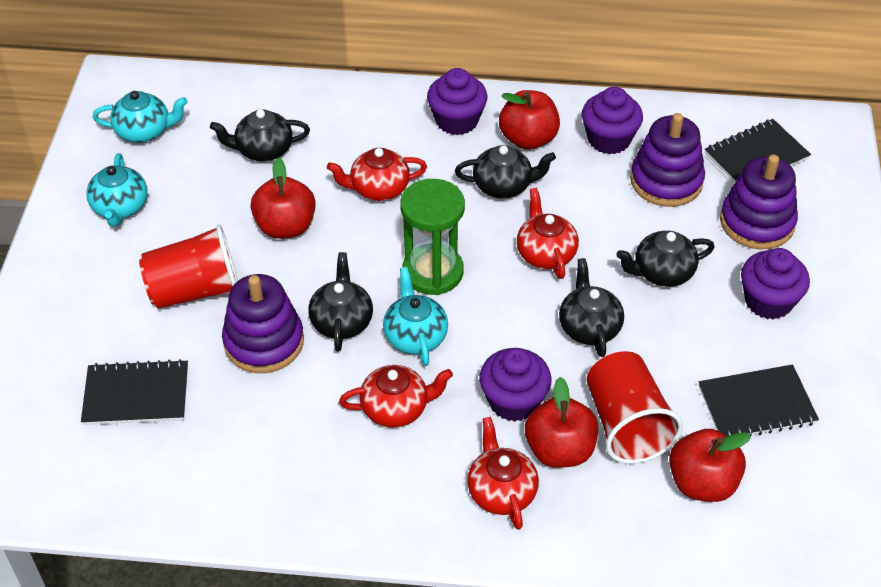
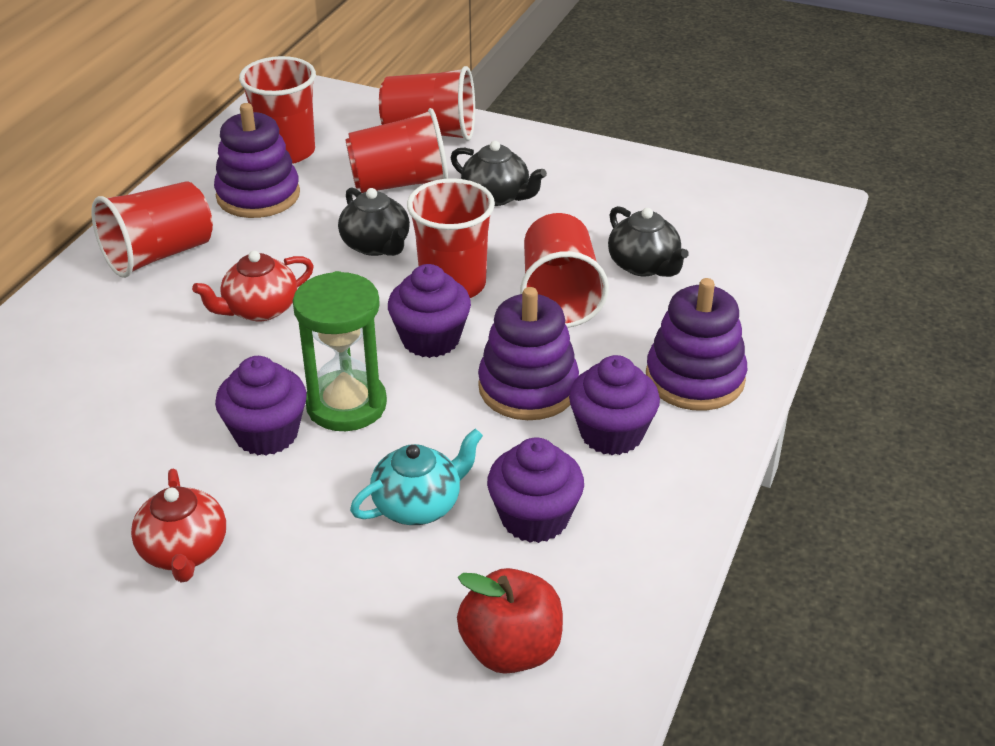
black notebook: [81,359,188,425] [699,364,819,436] [705,119,811,183] = 3 -> none = 0
black teapot: [210,109,310,162] [308,252,373,352] [455,145,556,199] [559,258,624,357] [616,231,715,287] = 5 -> [338,187,410,256] [451,141,547,206] [608,206,689,277] = 3
red apple: [251,158,316,239] [499,90,560,150] [525,377,598,468] [669,429,751,502] = 4 -> [457,568,563,674] = 1
red cup: [139,224,238,308] [587,351,683,464] = 2 -> [92,181,213,278] [239,56,316,164] [345,108,448,193] [379,66,475,141] [407,178,495,298] [520,213,609,328] = 6
red teapot: [327,148,427,201] [339,365,453,428] [467,417,539,530] [517,188,579,279] = 4 -> [131,469,226,582] [192,251,314,321] = 2
turquoise teapot: [86,153,148,227] [92,91,188,143] [383,267,448,366] = 3 -> [350,429,483,525] = 1

